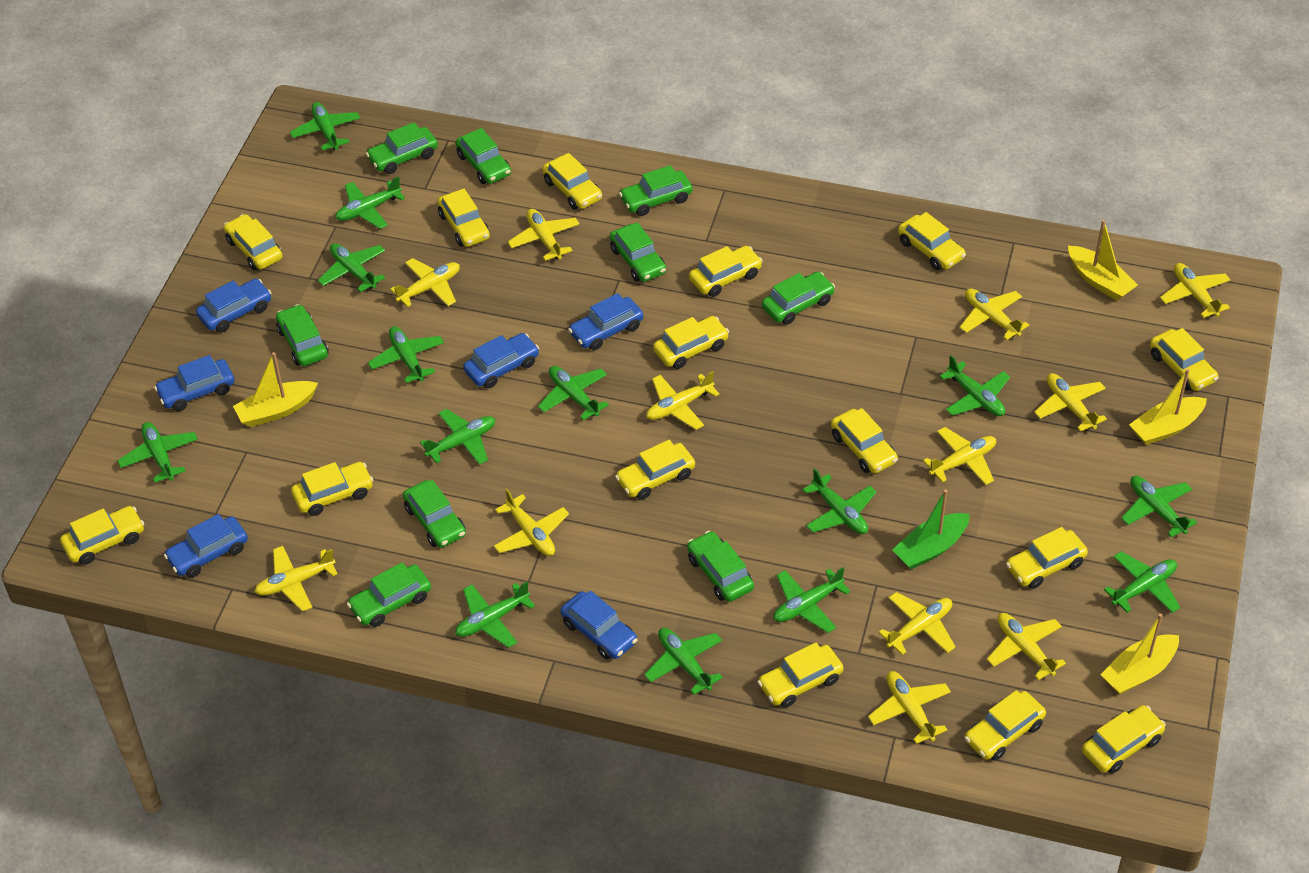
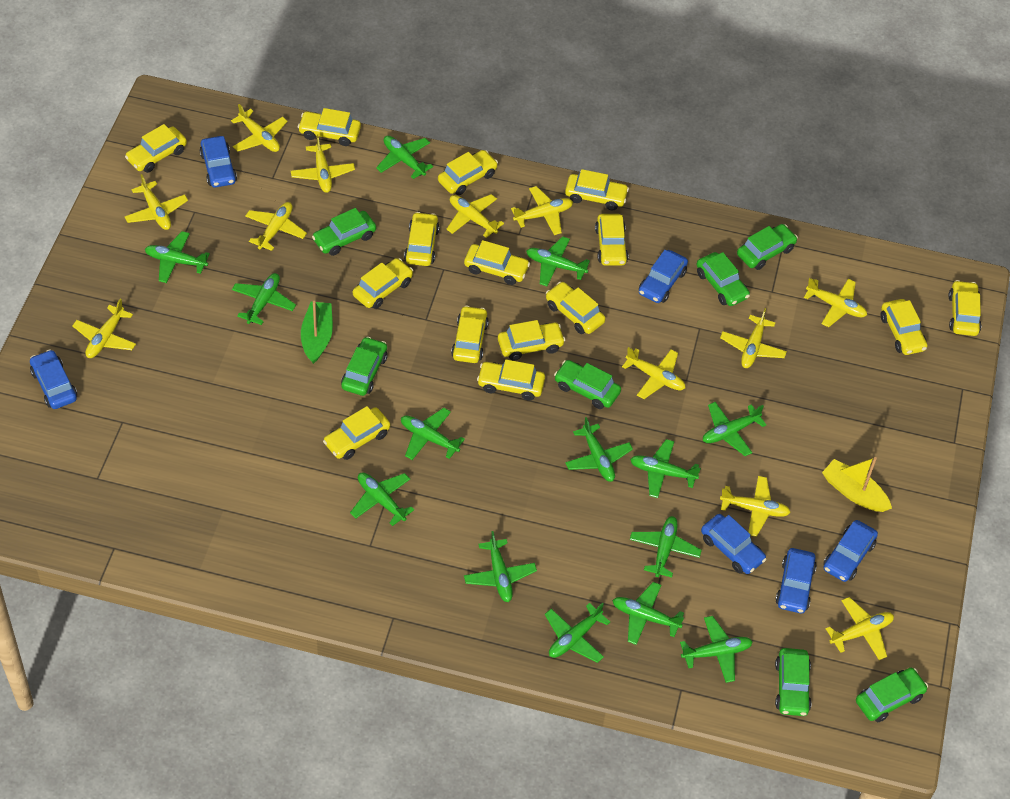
green car: [276,304,329,366] [347,562,431,627] [366,122,438,174] [403,480,466,548] [456,128,511,184] [610,222,666,282] [619,165,692,216] [687,531,754,602] [762,272,835,325] = 9 -> [312,208,376,256] [341,336,388,396] [554,360,621,409] [697,252,750,306] [737,224,798,270] [775,648,811,716] [856,668,928,722] = 7
yellow boat: [233,352,318,427] [1068,220,1138,301] [1100,614,1179,694] [1129,369,1207,445] = 4 -> [822,457,892,512] = 1

